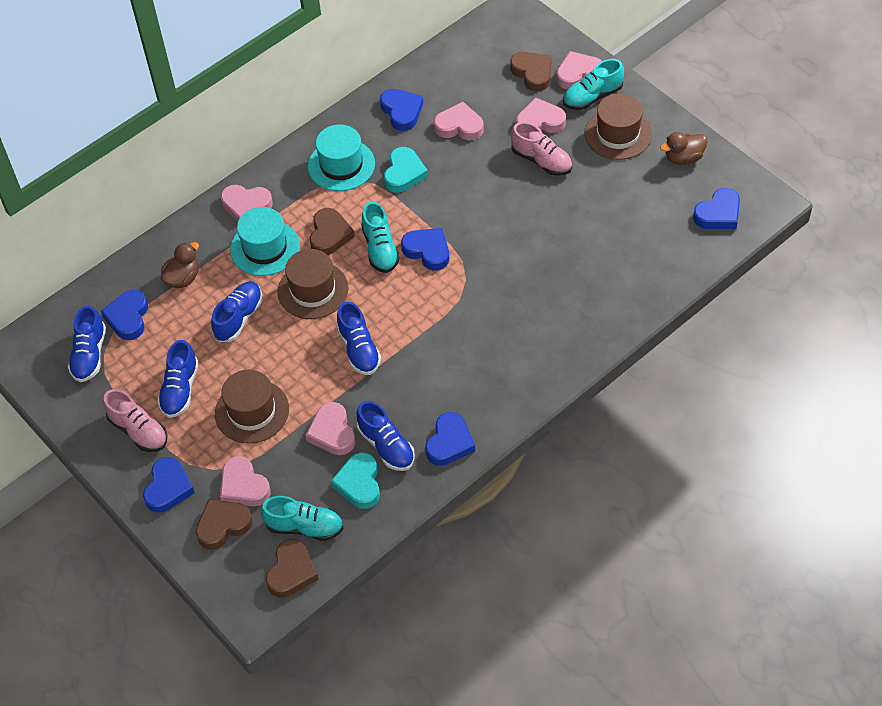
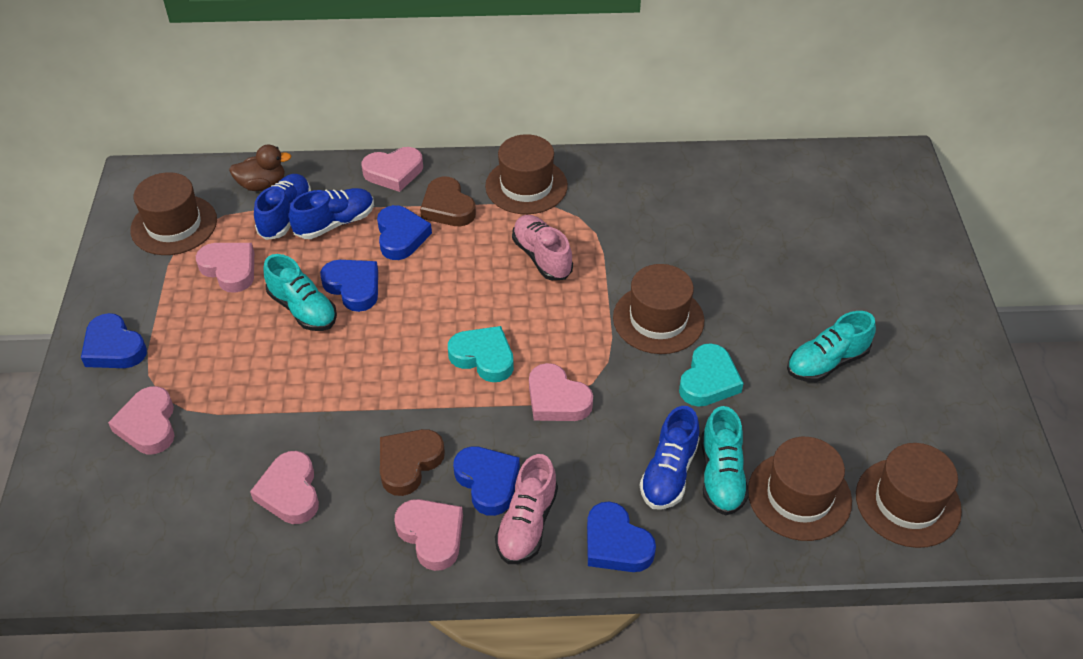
blue heart: [101,290,148,340] [143,457,195,513] [380,89,423,131] [401,228,449,270] [425,412,475,466] [693,188,740,229] = 6 -> [81,313,147,368] [320,260,378,312] [377,205,432,260] [453,446,520,516] [587,502,656,572] = 5
blue shoe: [68,306,106,382] [157,340,199,418] [211,281,263,342] [337,302,381,375] [356,401,415,471] = 5 -> [254,174,311,240] [288,188,374,239] [640,406,700,510] = 3
brown duck: [161,242,199,288] [660,132,708,165] = 2 -> [229,145,291,191] = 1
brown hat: [215,369,289,444] [277,249,348,319] [585,93,652,160] = 3 -> [130,172,217,255] [485,134,568,214] [613,264,704,354] [748,437,852,541] [856,443,962,548] = 5
brown heart: [196,499,253,550] [266,539,318,598] [310,208,355,255] [510,52,552,91] = 4 -> [380,429,445,496] [420,177,476,226] = 2
turquoise hat: [230,207,300,276] [308,125,375,191] = 2 -> none = 0

